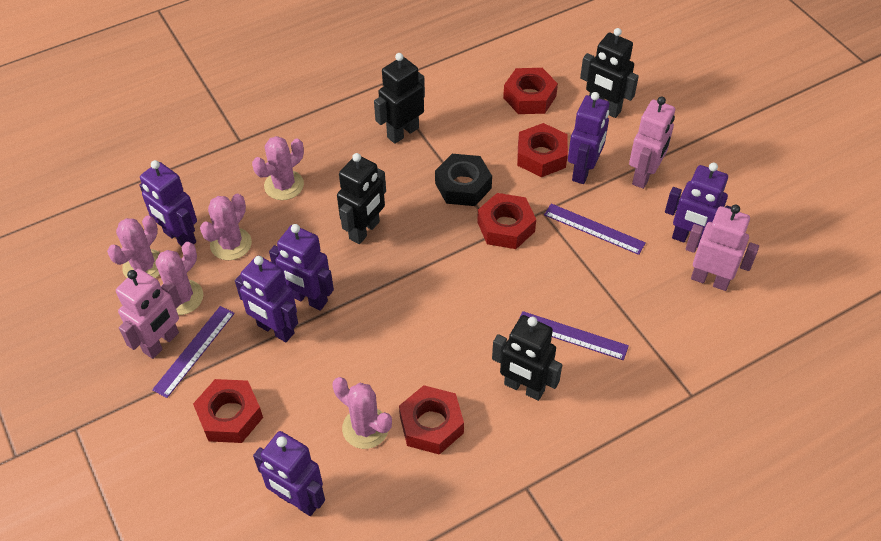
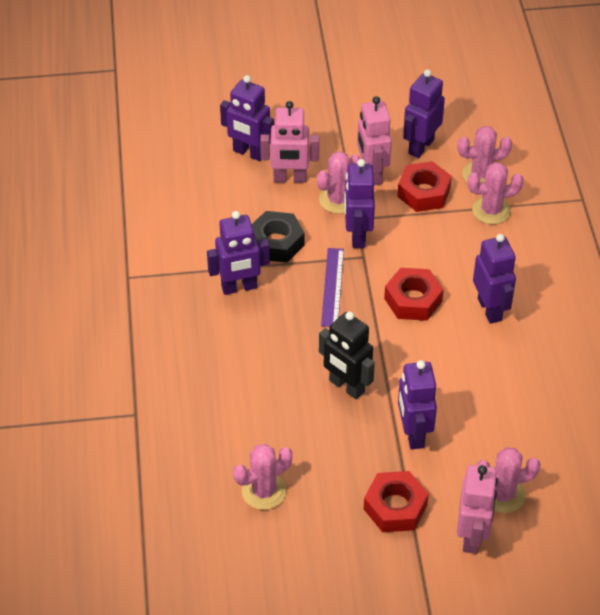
black robot: [337,153,386,244] [374,53,425,144] [492,315,562,401] [580,28,639,118] = 4 -> [319,312,375,399] = 1
purple ruler: [152,306,235,398] [520,311,629,360] [544,204,646,255] = 3 -> [321,248,344,327] = 1
red nut: [193,379,263,443] [399,385,464,455] [477,193,536,249] [503,68,558,114] [517,123,568,177] = 5 -> [364,471,429,532] [384,268,444,321] [397,161,452,212] = 3

